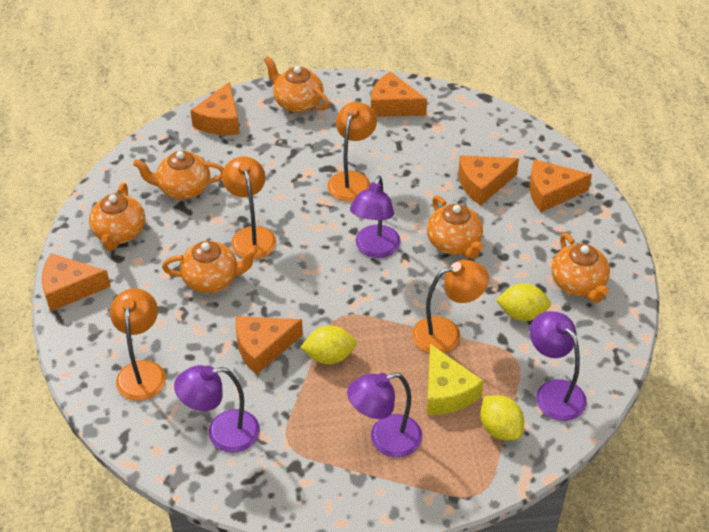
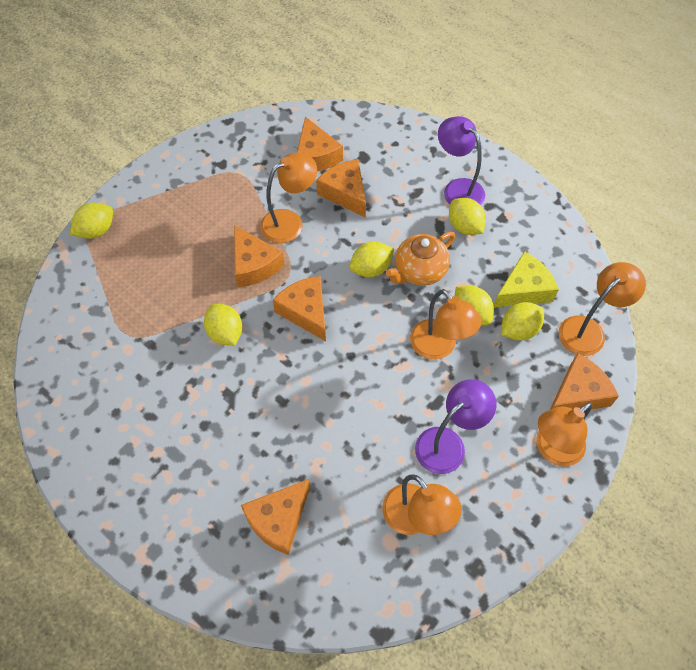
orange lamp: [110,288,166,401] [222,156,276,260] [327,102,377,202] [412,260,489,353] = 4 -> [260,153,317,243] [382,474,462,535] [410,289,482,360] [536,402,592,466] [558,262,646,356] = 5
orange teapot: [89,183,145,251] [133,151,224,200] [162,241,258,293] [264,56,329,113] [427,195,484,259] [552,233,610,303] = 6 -> [386,232,455,286] = 1
purple lamp: [174,365,260,453] [347,372,422,458] [350,176,401,258] [530,311,587,421] = 4 -> [415,379,496,474] [438,116,485,205] = 2
yellow lemon: [300,325,357,365] [480,395,524,441] [496,283,551,321] = 3 -> [70,202,113,239] [204,304,242,346] [350,241,394,277] [449,198,486,235] [455,286,494,326] [501,302,544,340] = 6

